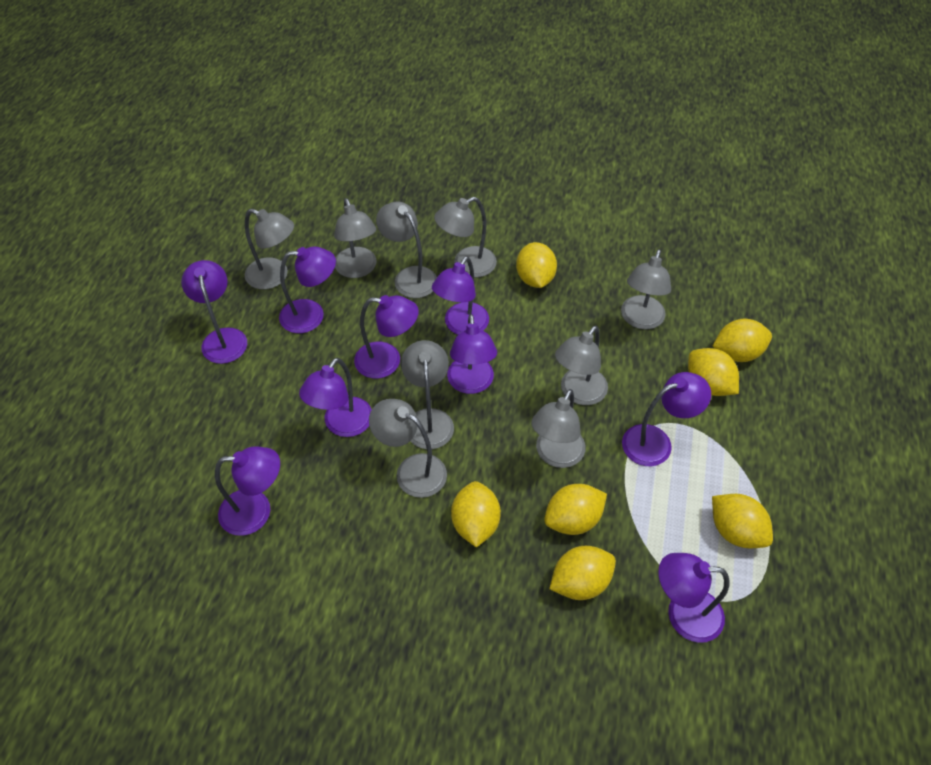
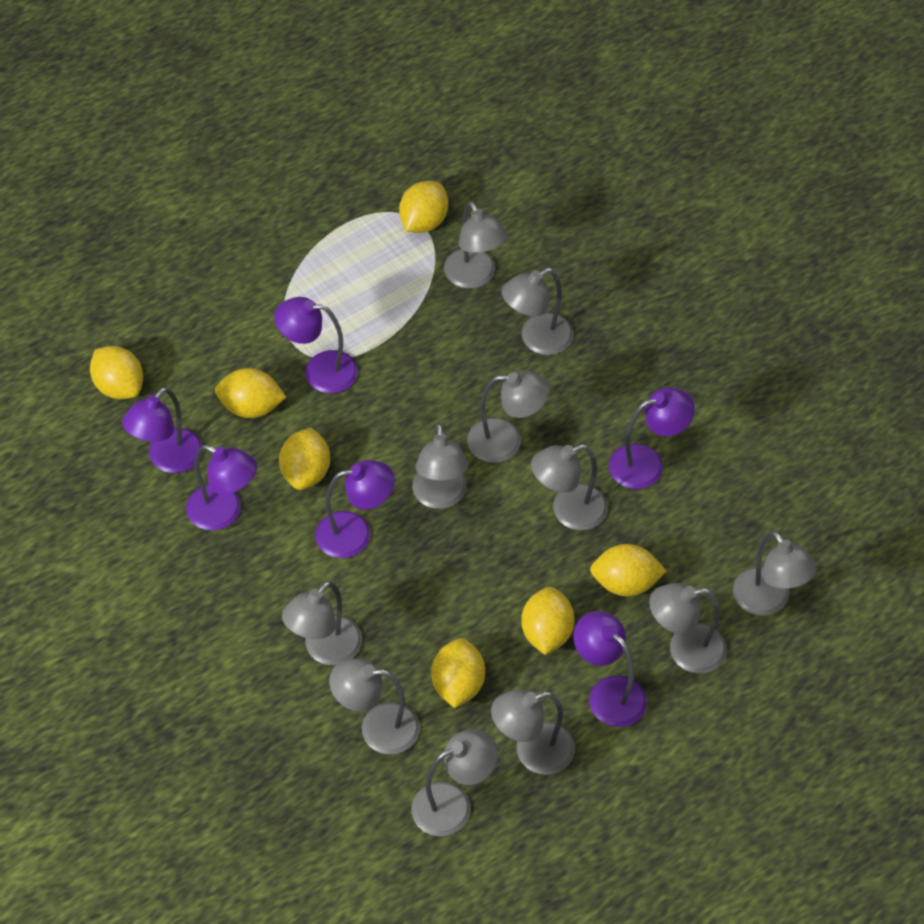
grey lamp: [245,209,294,289] [334,198,377,278] [369,399,447,498] [376,202,437,298] [401,340,454,449] [434,197,497,277] [531,389,586,468] [555,326,608,405] [621,249,671,329] = 9 -> [282,581,362,665] [329,658,420,755] [411,729,498,836] [412,423,468,509] [444,202,507,289] [467,370,550,463] [491,690,575,775] [502,268,574,355] [531,444,608,530] [649,583,727,673] [733,531,817,616] = 11
purple lamp: [181,260,247,364] [215,446,280,536] [279,246,336,333] [299,358,372,437] [354,295,419,378] [432,256,489,335] [447,314,497,394] [622,372,711,466] [658,553,730,643] = 9 -> [122,387,203,473] [186,445,257,531] [274,297,358,393] [315,460,395,558] [573,611,647,727] [609,388,695,489] = 6

